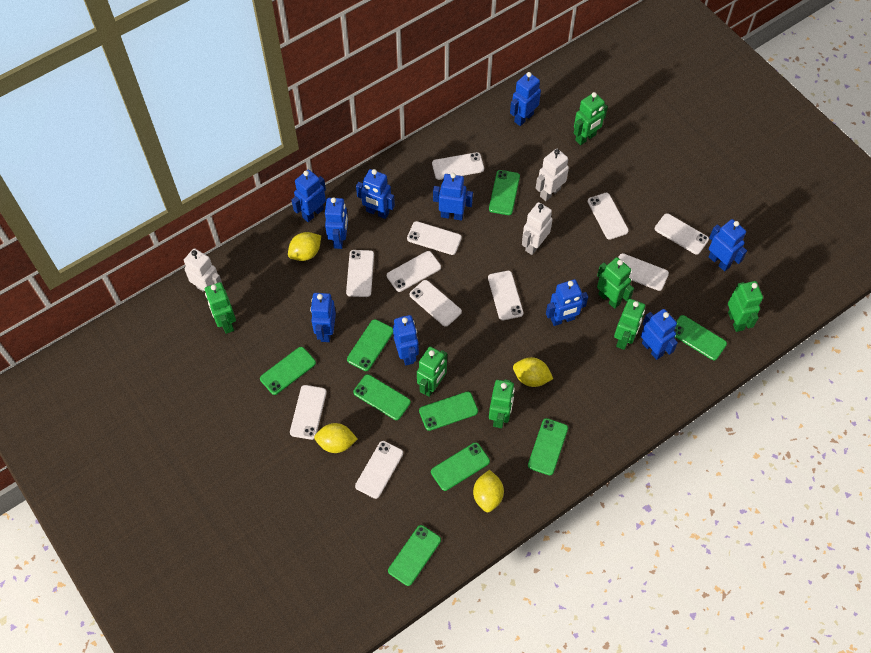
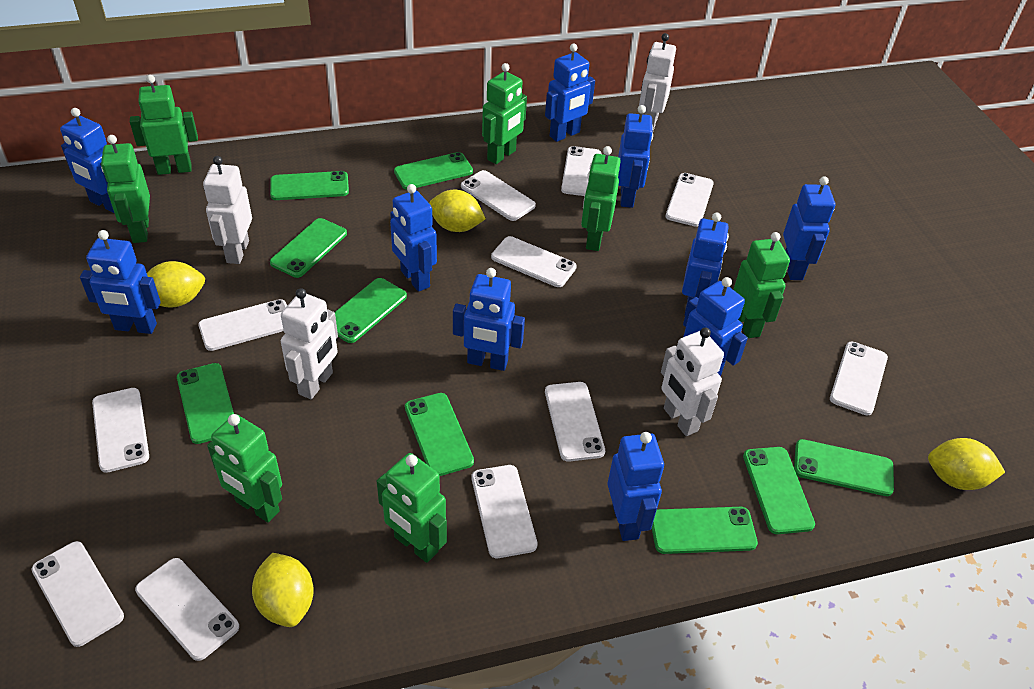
white robot: [184,248,223,292] [522,202,553,255] [536,149,569,201] = 3 -> [203,156,252,264] [281,288,338,399] [639,33,676,132] [661,328,724,436] = 4

